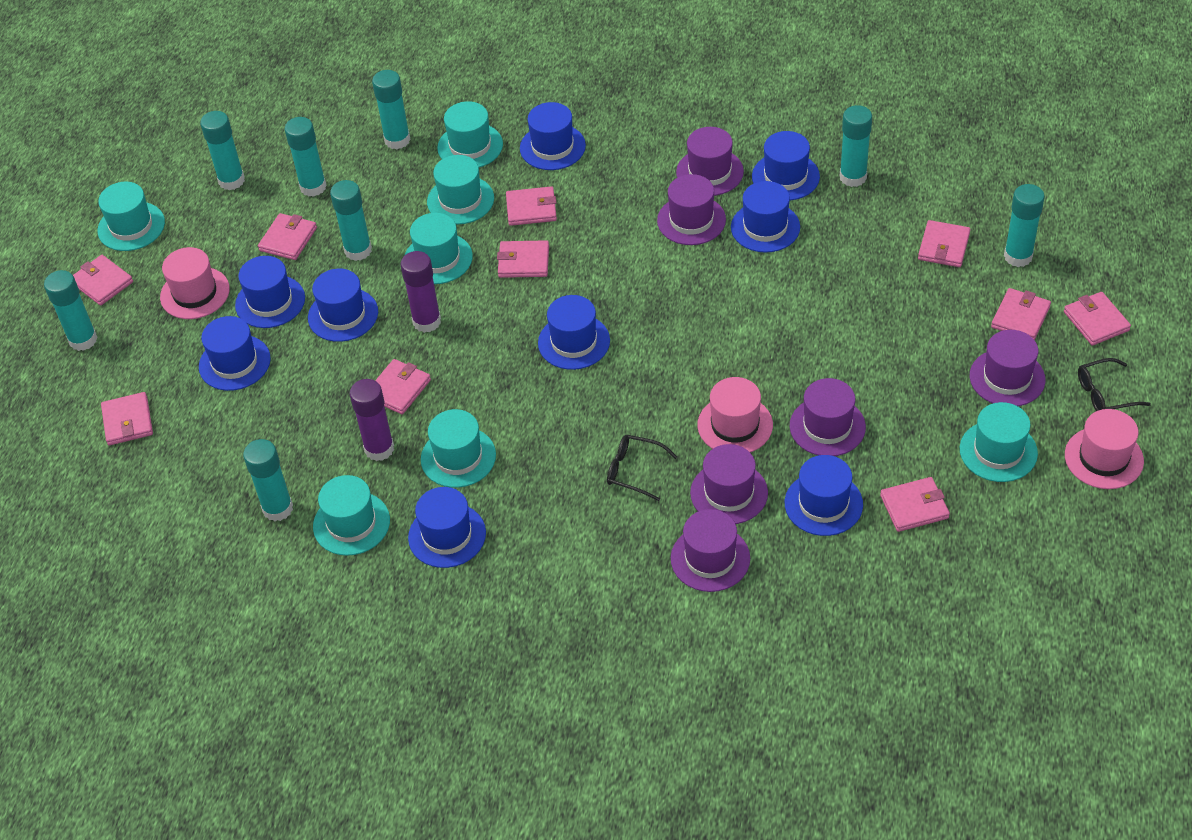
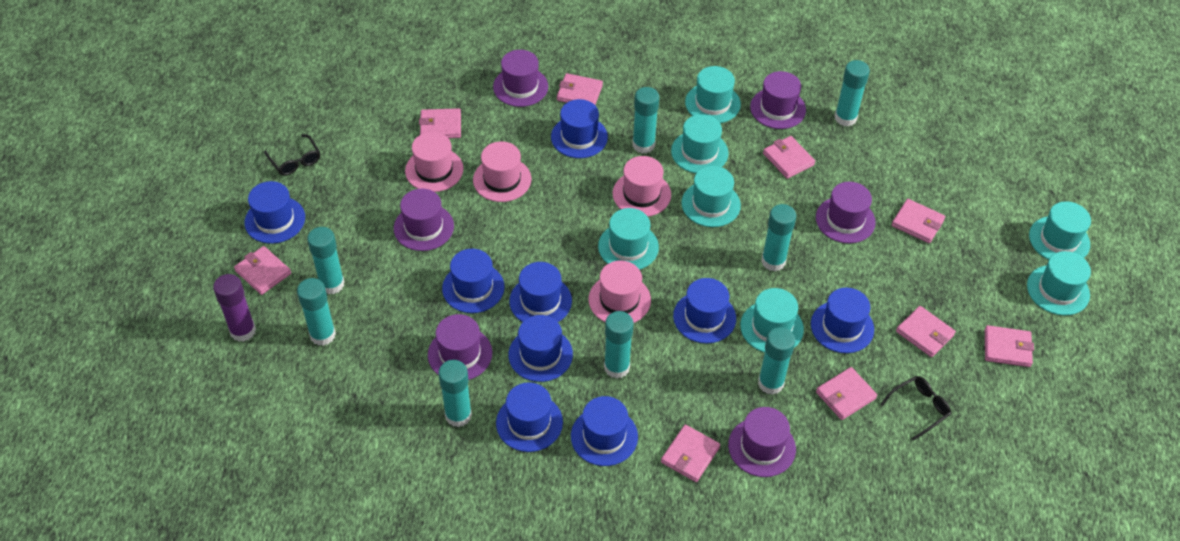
pink hat: [160,247,230,319] [697,377,773,452] [1065,409,1144,489] = 3 -> [405,132,464,192] [473,141,531,202] [589,261,651,323] [613,156,671,216] = 4
pink wallet: [73,255,133,306] [101,392,153,445] [258,213,317,260] [375,359,431,414] [497,240,549,278] [506,186,557,226] [880,477,950,532] [918,220,971,267] [991,288,1051,340] [1064,292,1131,346] = 10 -> [234,246,291,295] [419,108,461,138] [557,73,603,105] [661,425,720,482] [763,136,815,179] [816,367,877,420] [892,199,945,243] [896,306,956,357] [985,325,1034,367] = 9
purple glue stick: [350,379,394,461] [401,251,441,333] = 2 -> [213,274,256,342] = 1

